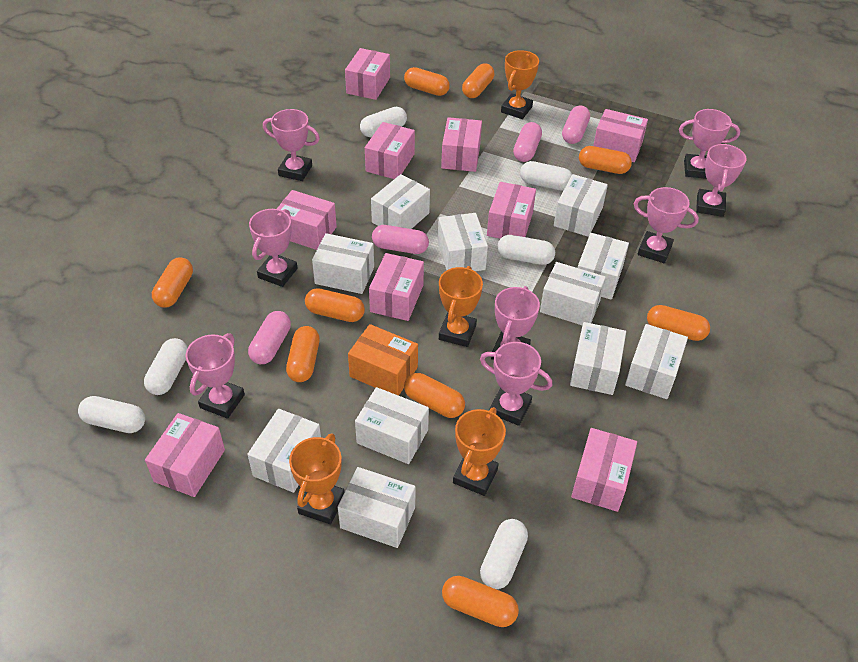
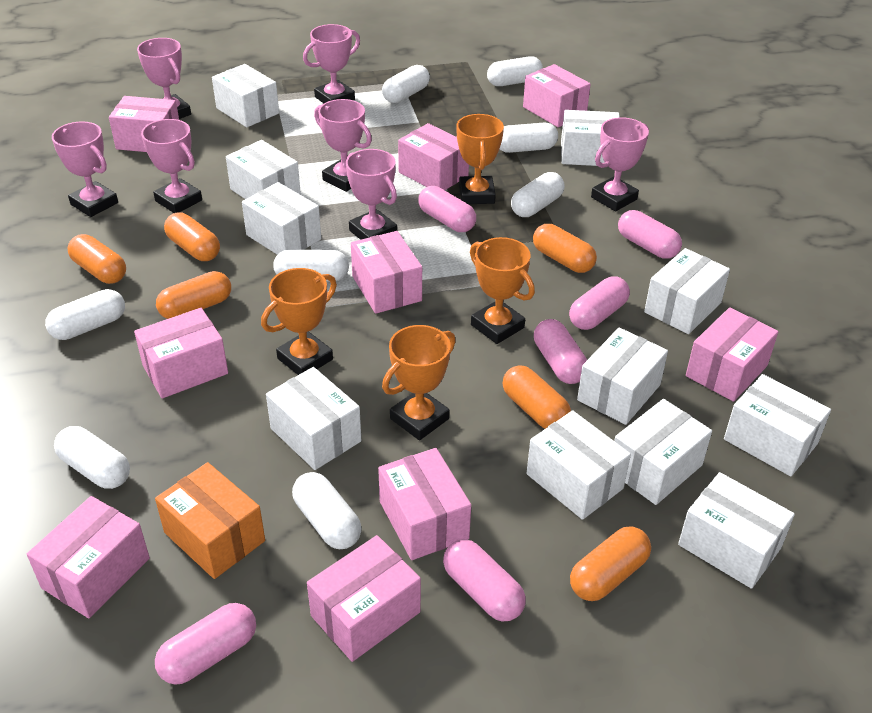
orange capsule: [152,257,193,308] [286,326,320,382] [305,288,365,322] [404,67,450,96] [404,373,465,418] [442,576,519,627] [462,63,495,98] [579,146,632,174] [647,305,710,341] = 9 -> [68,234,126,284] [156,271,231,319] [164,213,220,261] [503,365,571,429] [533,224,597,273] [570,526,651,601] = 6
pink capsule: [248,311,291,364] [372,225,429,254] [513,122,542,162] [562,105,590,144] = 4 -> [155,603,256,685] [418,186,476,232] [443,539,526,621] [534,319,587,384] [569,276,630,330] [618,210,682,259] = 6
pink trophy: [186,333,245,419] [249,209,297,287] [263,109,320,181] [480,342,552,426] [491,286,540,360] [634,187,699,263] [679,109,740,179] [696,144,747,217] = 8 -> [52,121,118,217] [137,38,191,119] [141,119,202,213] [303,24,360,103] [314,99,372,192] [346,149,397,240] [591,117,649,211] = 7
white capsule: [78,396,145,433] [144,338,188,395] [360,107,407,137] [480,519,528,589] [497,235,555,265] [520,161,572,191] = 6 -> [45,289,125,340] [54,426,130,489] [273,250,349,281] [292,472,361,549] [382,65,430,103] [487,56,543,86] [500,123,558,153] [511,172,565,217] = 8

